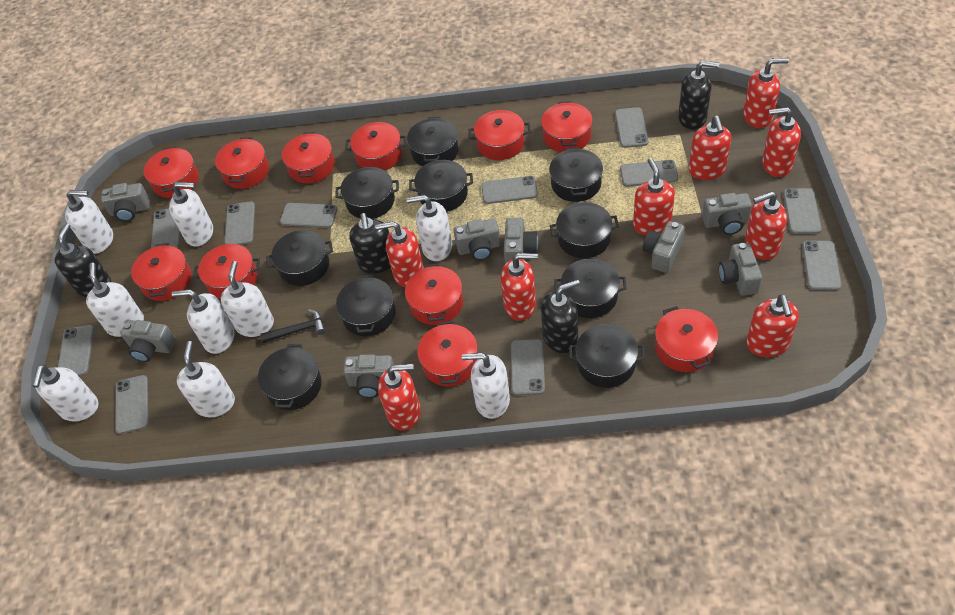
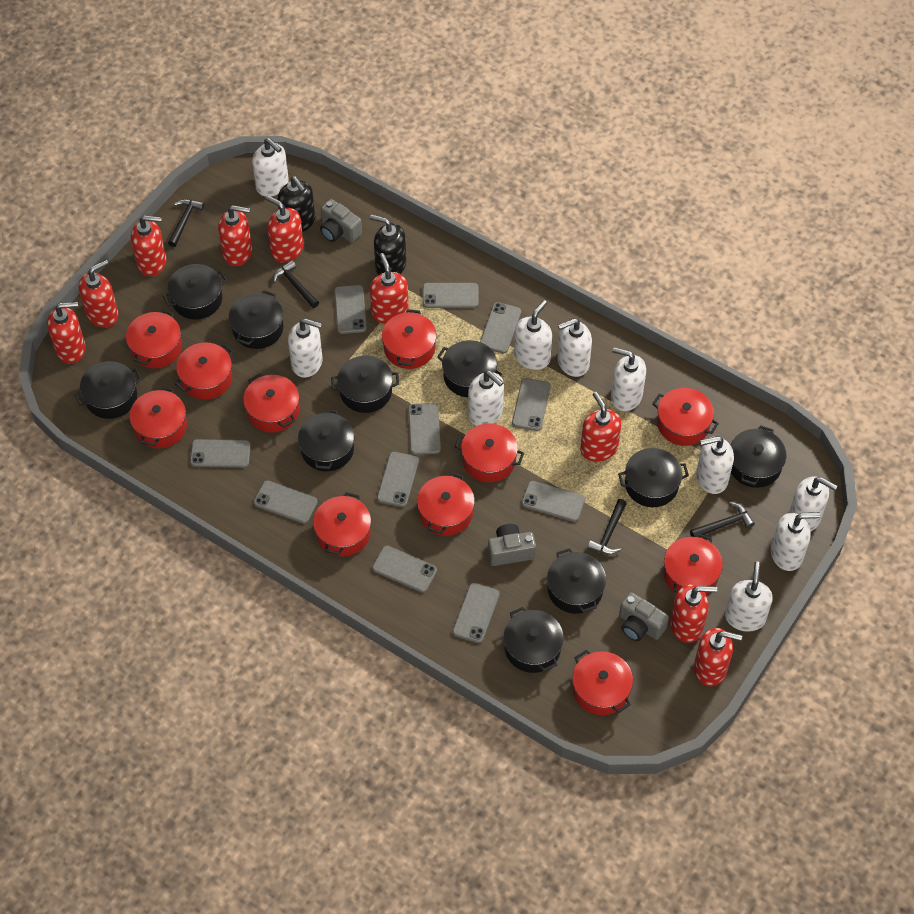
black hammer: [260,309,325,343] = 1 -> [168,199,204,247] [273,260,319,308] [587,499,627,555] [690,502,755,537] = 4
black soap dispenser: [55,223,111,297] [349,213,391,274] [541,279,580,353] [678,61,719,129] = 4 -> [277,176,315,232] [370,215,406,275] = 2
grey camera: [101,183,150,222] [120,320,176,362] [343,354,394,398] [453,218,501,261] [504,218,538,264] [642,221,685,273] [702,193,752,235] [719,243,762,296] = 8 -> [320,199,362,243] [488,524,536,566] [619,592,669,641] = 3
white soap dispenser: [32,365,98,422] [65,190,113,254] [86,263,144,337] [169,182,213,247] [172,289,235,354] [177,341,235,417] [221,261,274,337] [406,195,452,261] [462,353,510,419] = 9 -> [252,138,289,197] [288,318,322,378] [468,371,504,426] [514,300,552,370] [557,318,592,377] [611,347,646,411] [696,436,734,494] [725,562,773,632] [771,512,820,571] [789,476,838,532] = 10

